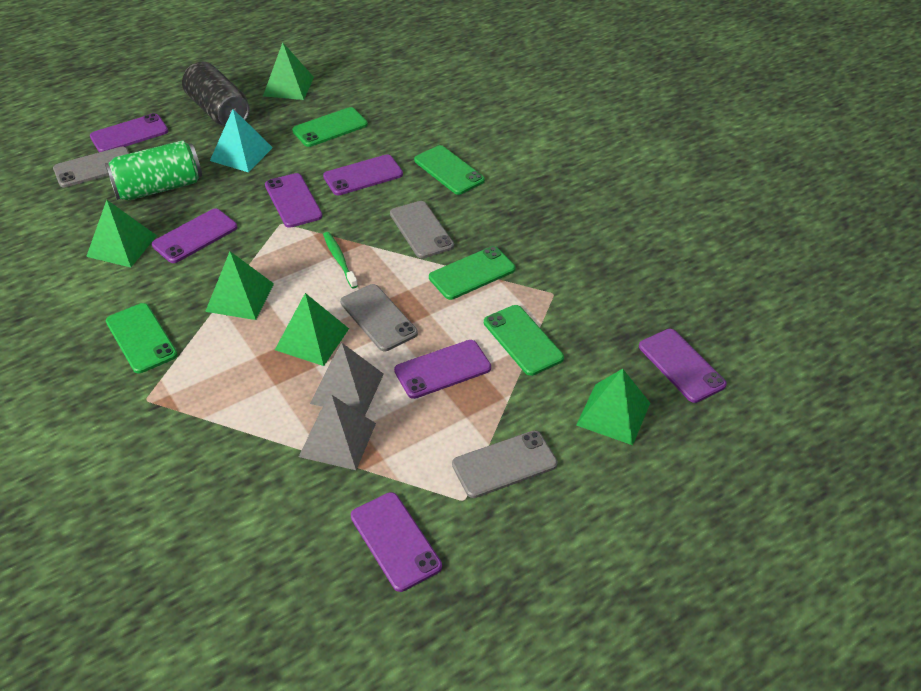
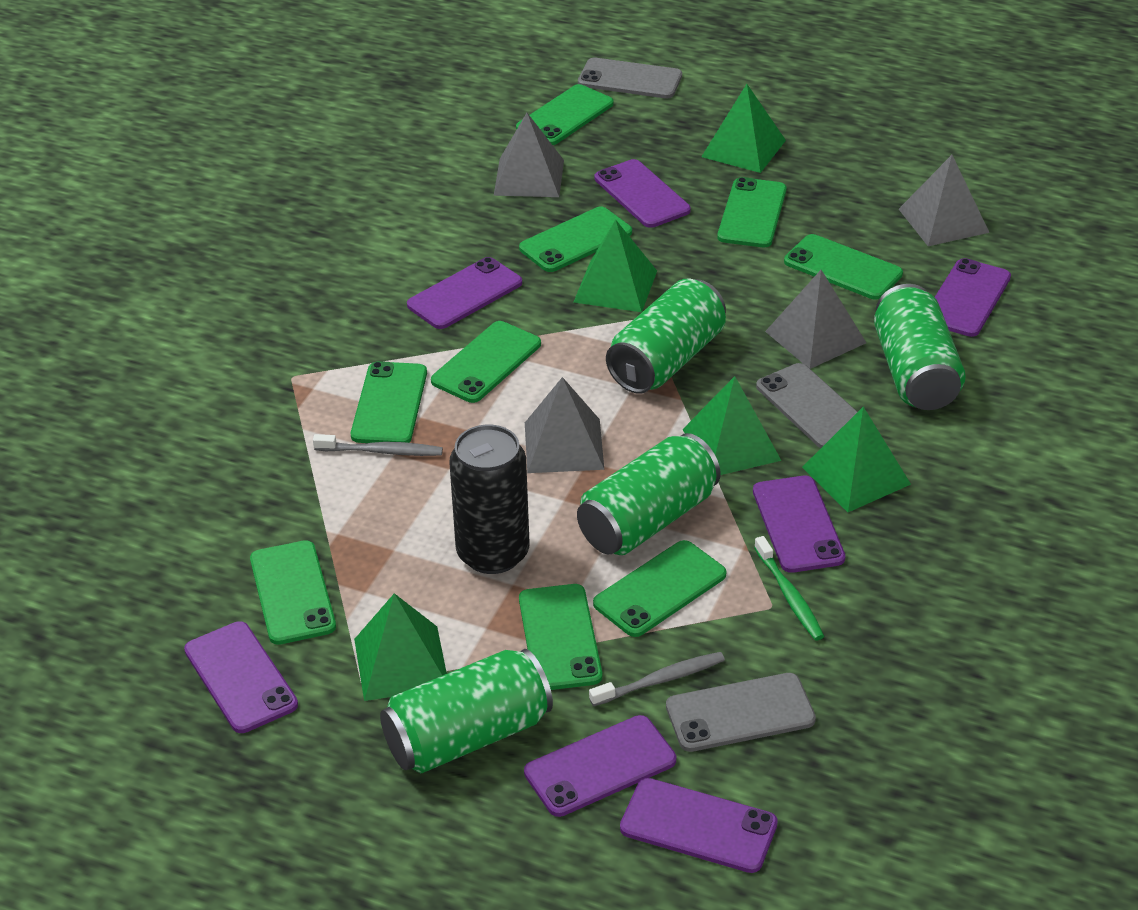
green can: [105,140,202,201] = 1 -> [380,649,553,773] [577,433,721,555] [606,279,726,394] [874,284,966,410] = 4
green phone: [106,303,178,373] [292,107,368,147] [414,145,485,195] [429,246,516,300] [484,305,564,376] = 5 -> [250,540,336,645] [351,361,427,443] [431,321,541,403] [516,84,614,145] [519,207,632,272] [519,584,602,690] [593,540,726,637] [717,177,787,247] [784,234,903,300] = 9
grey phone: [53,147,130,187] [340,284,418,351] [390,201,454,258] [452,431,558,498] = 4 -> [578,58,682,98] [666,673,816,752] [756,363,857,448] = 3
grey pyramid: [299,395,376,470] [310,343,384,416] = 2 -> [494,113,564,197] [525,377,604,473] [765,270,866,369] [899,155,990,246] = 4
grey toothbrush: none = 0 -> [313,434,443,456] [589,652,725,706] = 2
turquoise pyramid: [210,109,273,172] = 1 -> none = 0

